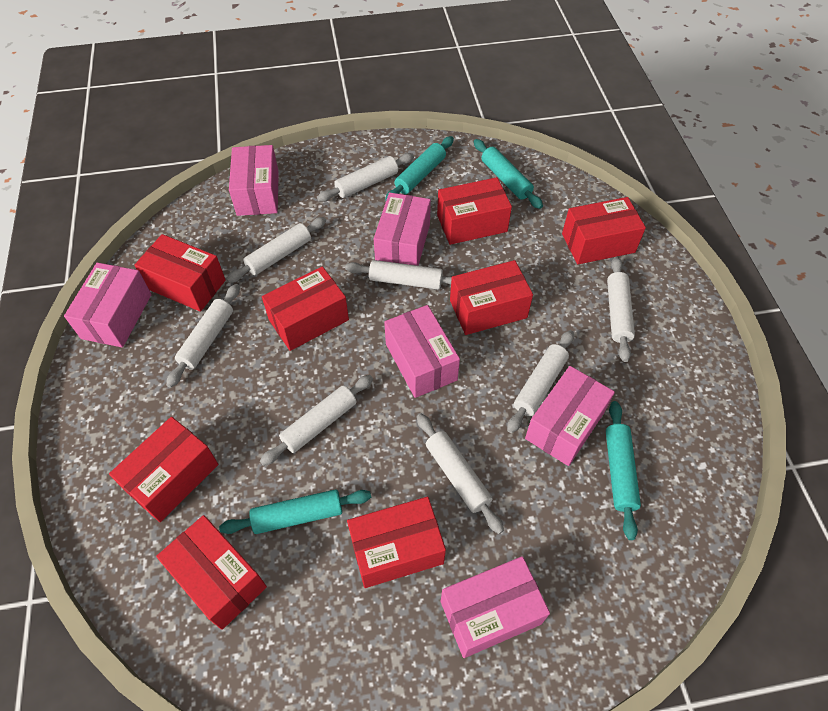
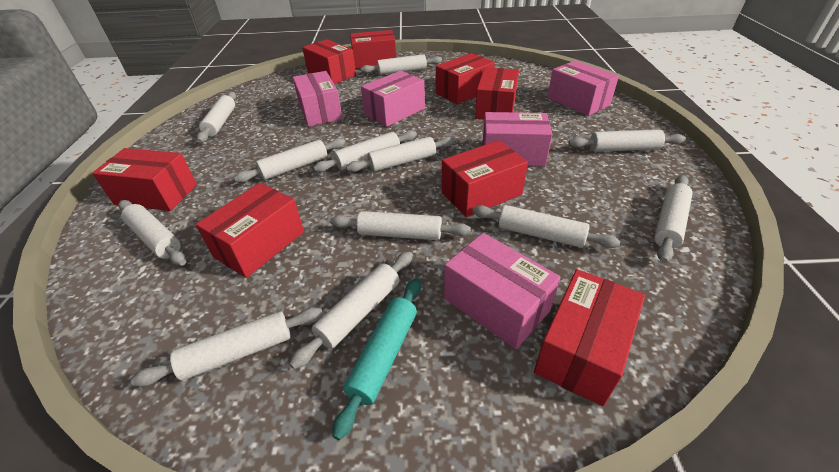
pink box: [64,263,152,347] [229,145,279,216] [374,192,431,266] [384,305,460,398] [441,556,550,658] [525,366,615,466] = 6 -> [293,71,343,127] [361,71,425,127] [444,233,561,349] [482,112,552,166] [547,60,619,116] = 5
turquoise rolling pin: [219,489,371,534] [385,136,454,200] [474,139,543,209] [606,401,641,540] = 4 -> [332,278,421,440] = 1
white rolling pin: [166,284,240,388] [226,217,326,283] [260,375,373,466] [317,153,414,202] [345,260,452,289] [417,413,504,534] [507,330,574,433] [607,256,635,362] = 8 -> [118,200,186,266] [131,307,323,387] [197,92,236,143] [234,138,345,183] [289,252,413,369] [313,130,417,172] [330,211,471,240] [346,137,455,172] [361,54,442,75] [473,205,620,248] [568,130,686,152] [654,175,693,263] = 12

